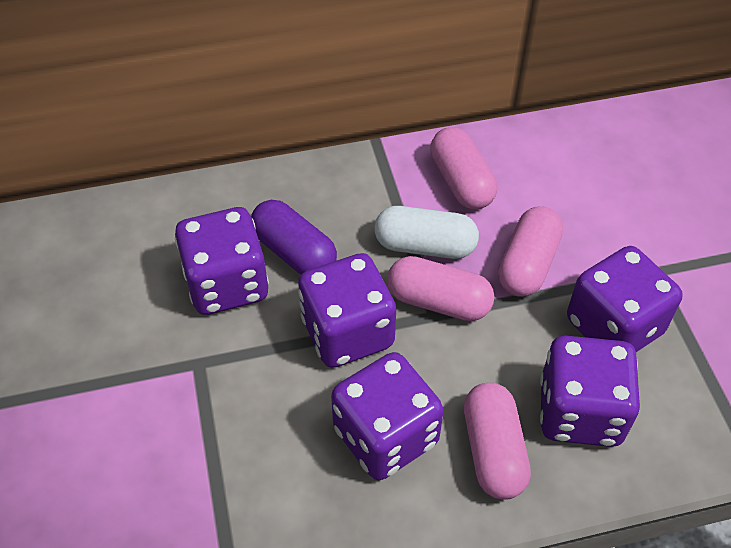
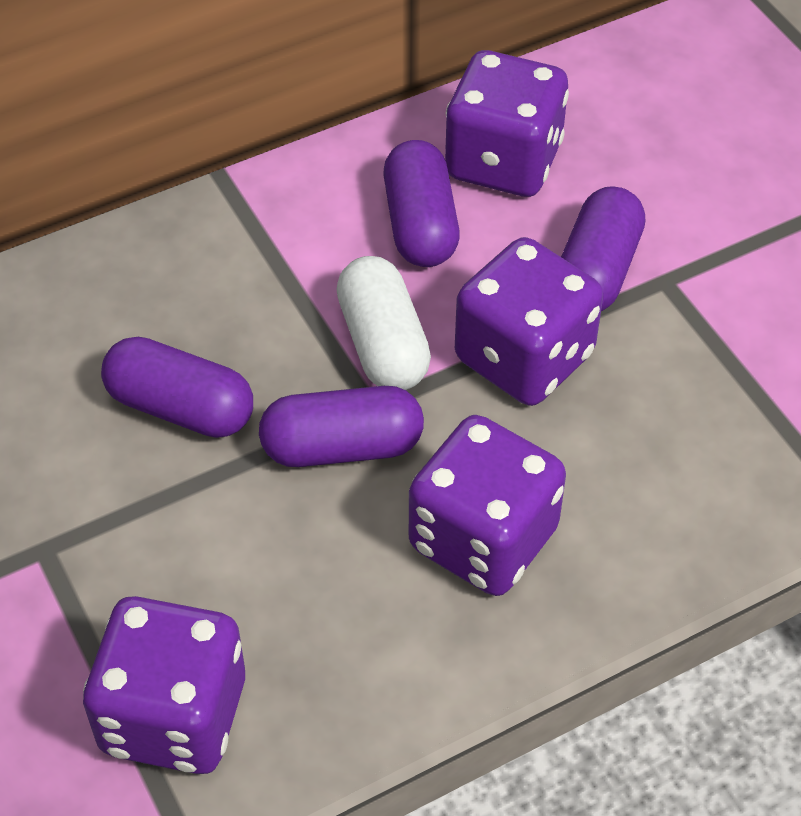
pink capsule: [387,256,494,321] [430,127,497,209] [464,382,531,500] [498,207,563,297] = 4 -> none = 0
purple capsule: [251,200,337,274] = 1 -> [101,337,253,438] [259,386,424,467] [383,140,460,267] [561,186,645,311] = 4
purple dice: [175,207,269,315] [298,253,396,368] [331,352,444,480] [540,335,640,447] [567,246,683,352] = 5 -> [83,596,245,774] [409,415,566,596] [445,50,569,197] [455,237,603,406] = 4

